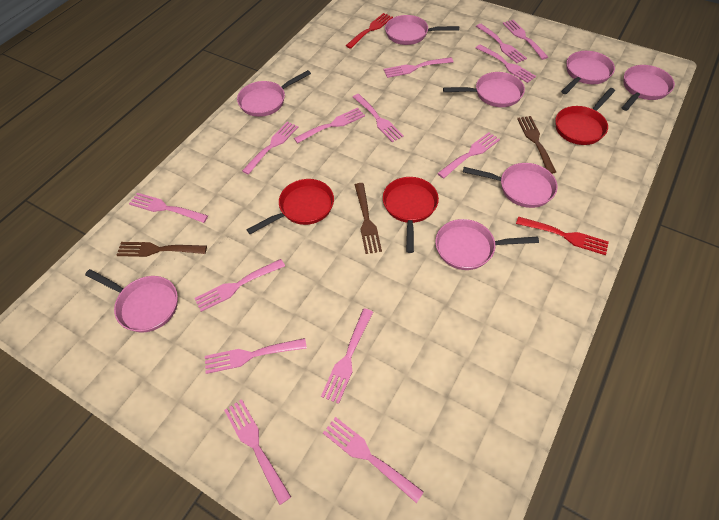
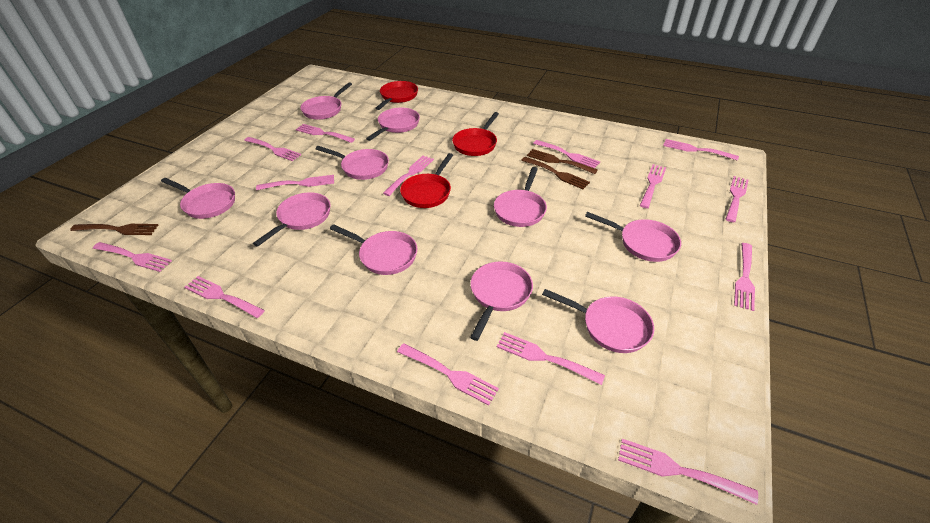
pink pan: [85,269,178,332] [237,70,311,117] [385,15,459,45] [435,219,539,270] [443,72,525,107] [463,163,558,208] [561,51,615,94] [622,65,675,111] = 8 -> [161,178,235,219] [253,192,331,247] [300,82,352,120] [315,146,389,180] [330,224,417,275] [366,108,420,141] [470,262,533,341] [494,167,547,227] [542,289,654,353] [585,212,681,262] = 10
red fork: [345,13,393,49] [516,217,609,255] = 2 -> none = 0

